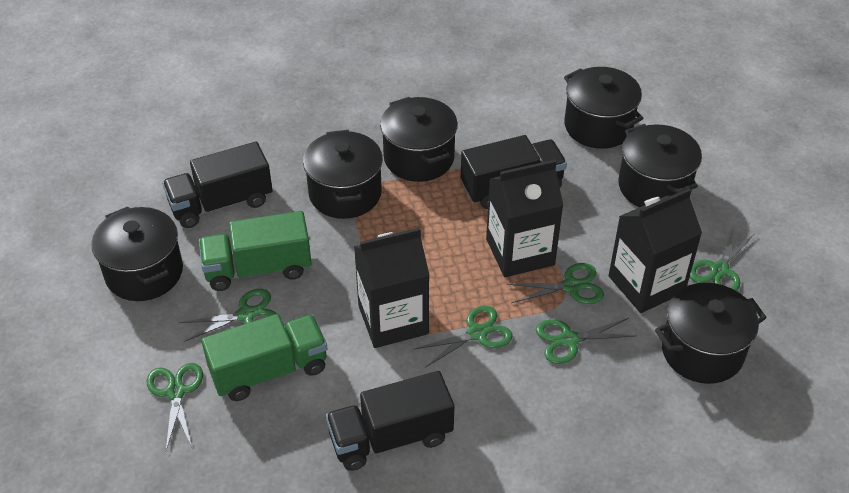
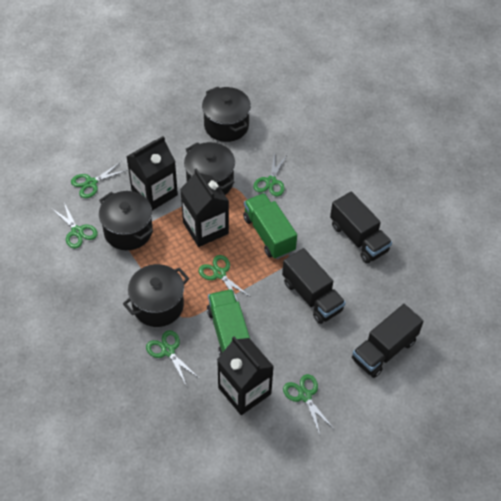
black pot: [91,206,183,301] [303,130,383,219] [380,97,458,182] [564,67,644,149] [618,124,702,207] [655,283,767,384] = 6 -> [99,191,153,250] [123,264,189,327] [184,142,235,195] [202,87,251,142] = 4

